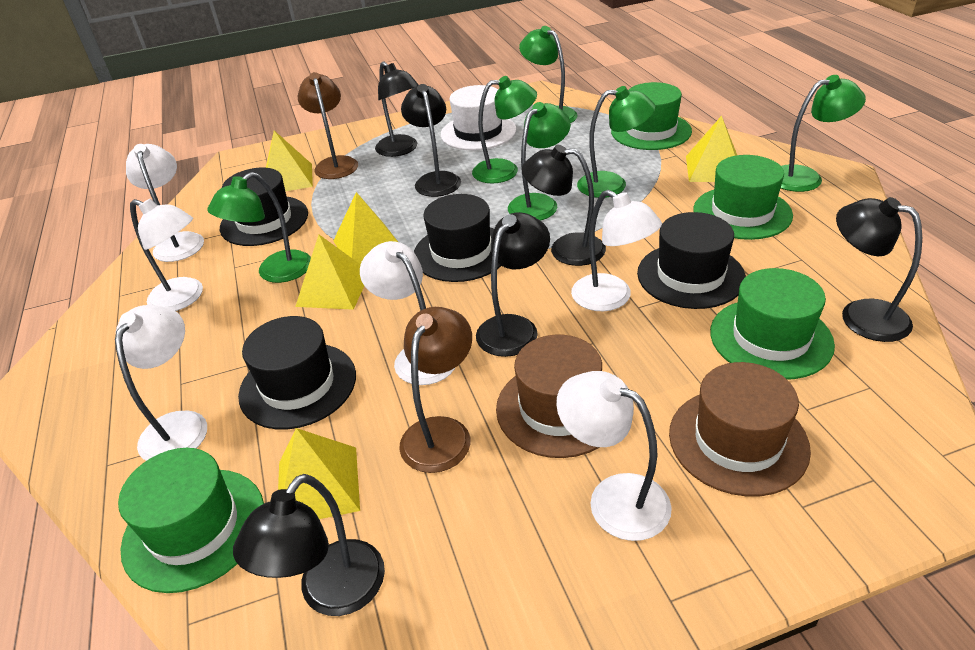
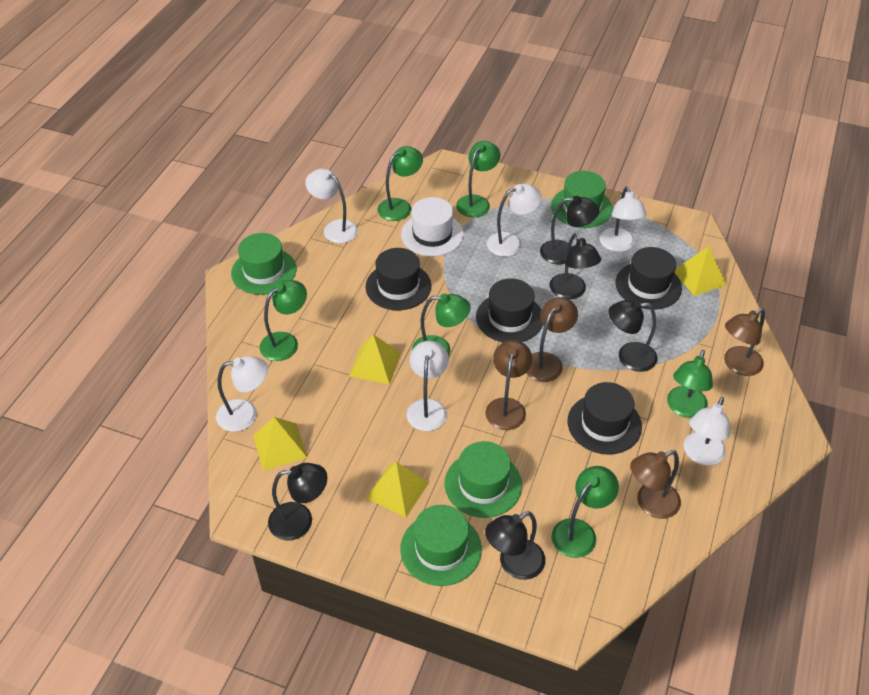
black lamp: [233,474,385,616] [375,61,419,157] [401,84,461,197] [476,212,550,357] [522,145,606,266] [836,197,922,342] = 6 -> [268,463,327,540] [485,511,545,580] [540,196,599,265] [549,233,601,299] [609,300,658,372] = 5
brown hat: [496,335,602,458] [669,362,811,497] = 2 -> none = 0
brown lamp: [298,72,358,179] [399,307,472,473] = 2 -> [485,340,532,430] [526,297,578,382] [630,450,681,519] [724,308,765,376] = 4
yellow pyramid: [266,131,313,191] [278,428,360,519] [295,235,364,310] [333,192,398,264] [686,116,737,182] = 5 -> [253,417,307,470] [349,334,401,384] [366,462,429,517] [674,247,727,296] = 4

